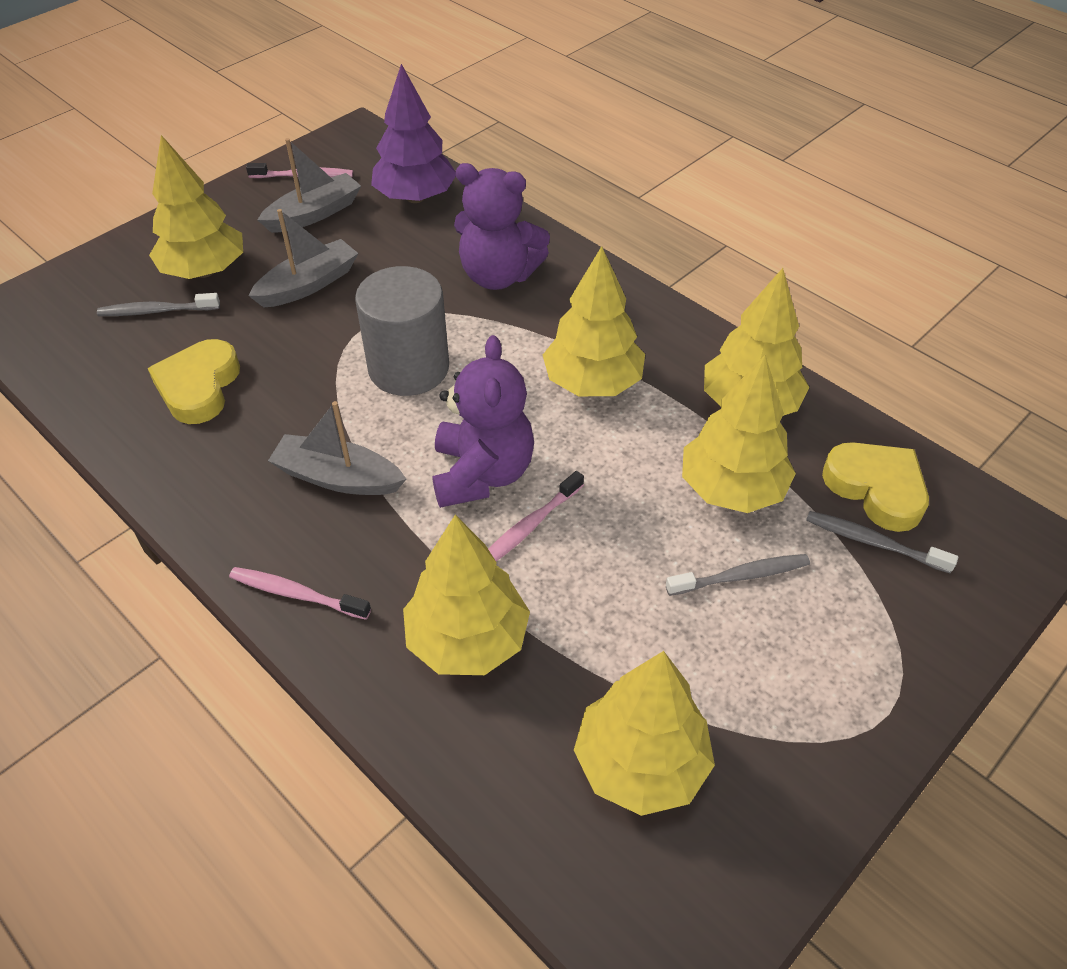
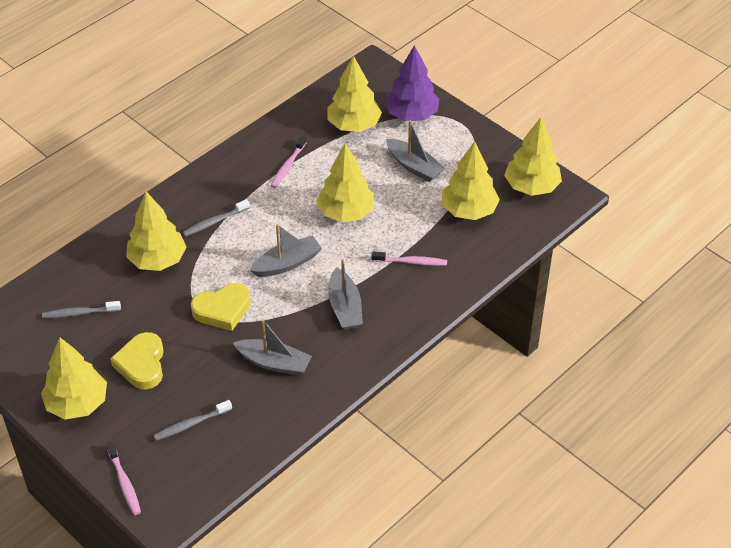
grey boat: [249,209,358,307] [258,138,361,233] [268,401,406,495] = 3 -> [233,319,312,376] [250,224,322,277] [328,259,363,330] [386,120,446,182] = 4
grey cylinder: [355,266,449,396] = 1 -> none = 0
purple teddy bear: [432,335,534,508] [454,163,550,290] = 2 -> none = 0

